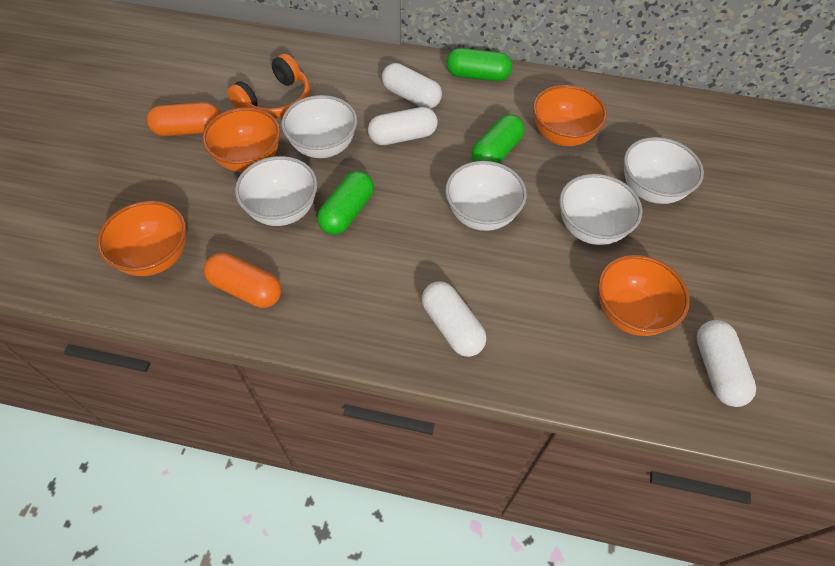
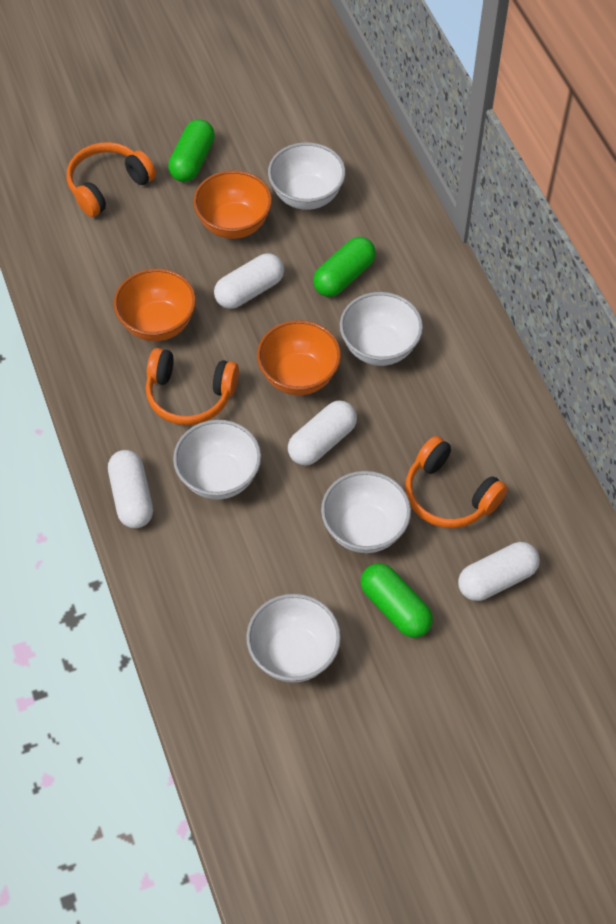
orange bowl: [97,201,186,276] [202,107,280,172] [533,85,607,146] [598,255,689,336] = 4 -> [113,268,196,341] [193,170,272,239] [257,320,341,395] = 3
orange capsule: [147,102,220,136] [204,253,282,308] = 2 -> none = 0
orange headphones: [227,54,310,118] = 1 -> [67,142,156,217] [146,348,239,425] [405,436,508,528] = 3

